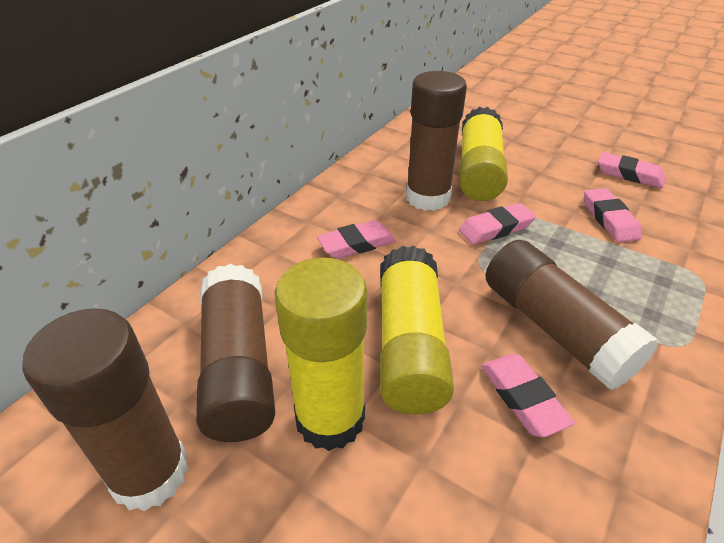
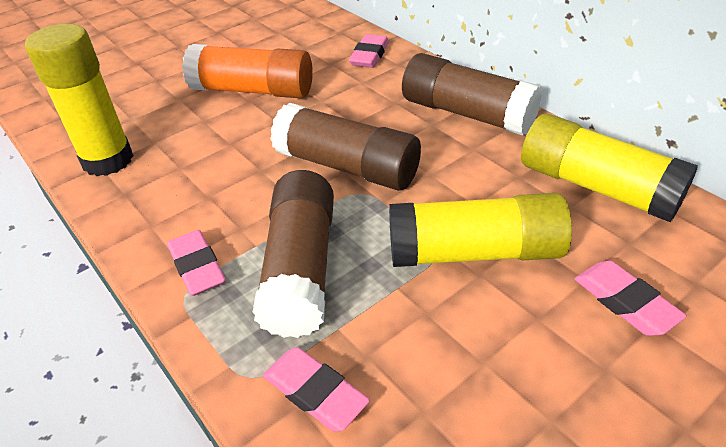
brown glue stick: [22,308,189,511] [196,264,275,442] [406,71,467,211] [486,240,659,390] = 4 -> [253,170,334,338] [270,103,421,191] [402,53,543,136] = 3
orange glue stick: none = 0 -> [182,44,313,98] = 1
pink eraser: [317,220,396,259] [459,203,536,245] [481,354,575,437] [584,188,642,242] [598,152,666,188] = 5 -> [167,230,226,296] [263,347,370,431] [349,34,389,68] [574,261,687,336] = 4

